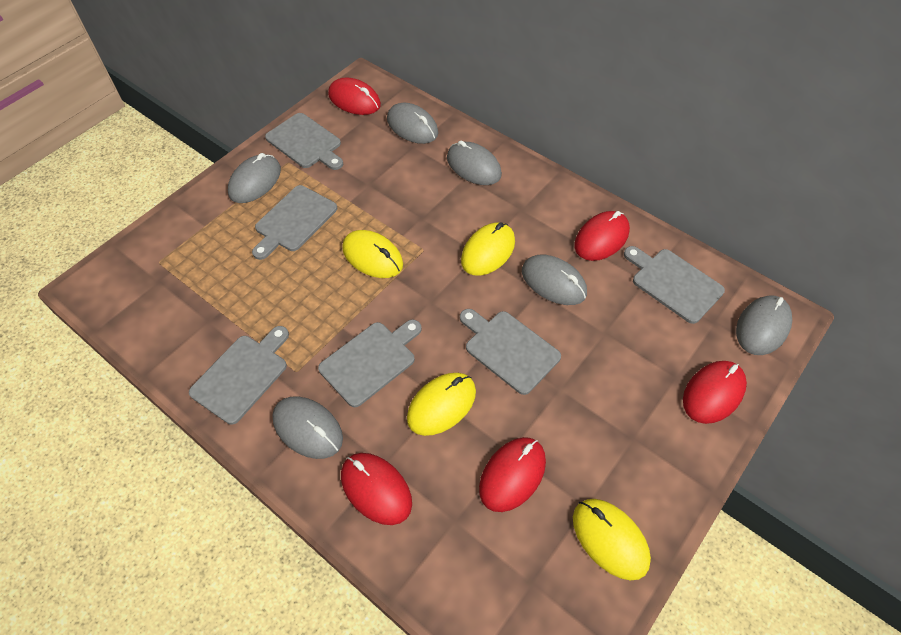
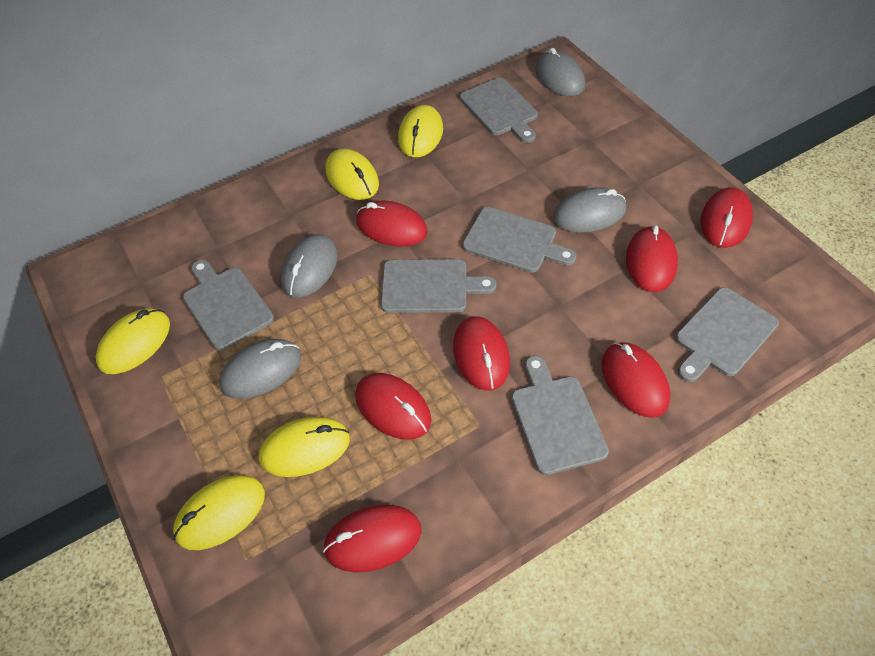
grey mouse: [228,153,281,203] [272,396,343,459] [387,103,438,144] [447,141,502,185] [522,255,587,305] [736,295,792,355] = 6 -> [219,339,301,399] [281,234,338,298] [535,48,586,96] [553,187,626,233] = 4
red mouse: [328,77,381,115] [341,453,412,525] [479,437,546,512] [575,211,630,261] [683,361,747,424] = 5 -> [323,505,421,572] [355,373,431,440] [356,201,428,247] [453,316,510,391] [602,342,670,418] [626,225,678,292] [701,187,753,248] = 7
yellow mouse: [342,230,403,278] [407,373,476,436] [461,222,515,276] [573,499,651,580] = 4 -> [96,309,170,374] [173,475,265,550] [259,417,350,477] [326,149,379,200] [398,105,443,157] = 5

